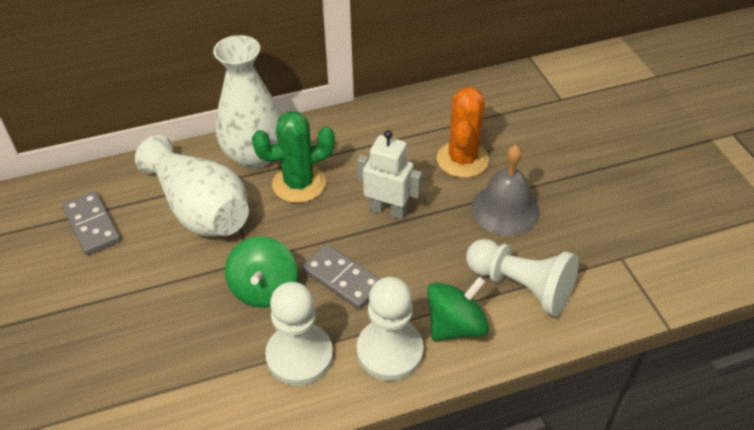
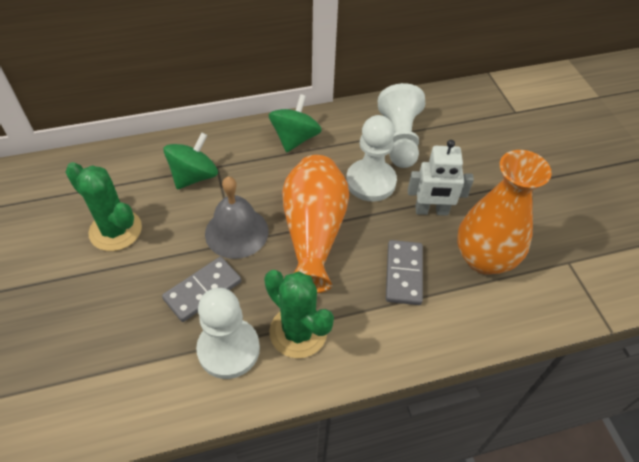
green cactus: [252,111,335,203] = 1 -> [65,162,142,251] [264,270,334,358] = 2
orange cactus: [437,87,489,178] = 1 -> none = 0
orange vase: none = 0 -> [282,155,349,293] [457,150,552,275] = 2
white vase: [135,135,249,236] [213,35,281,169] = 2 -> none = 0

